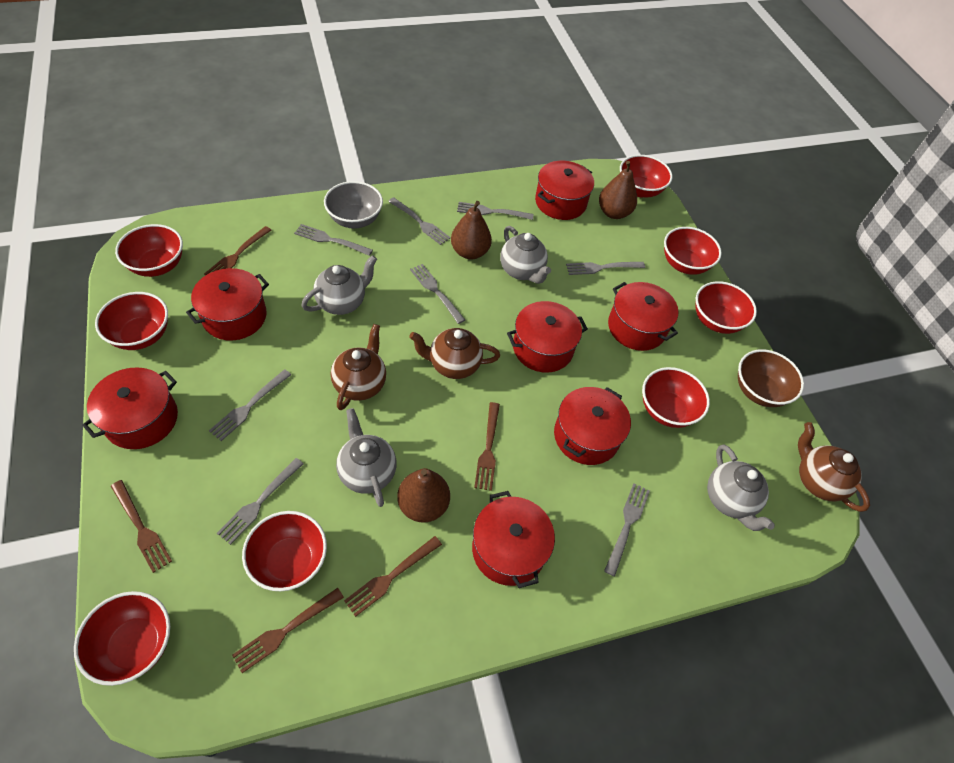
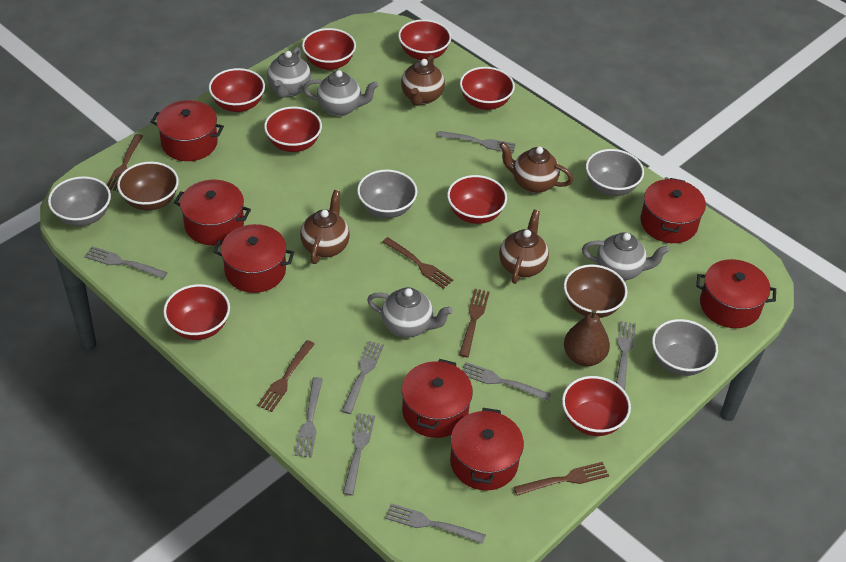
brown bowl: [738,349,804,407] = 1 -> [117,162,179,210] [564,264,627,318] = 2
brown pear: [397,468,450,523] [451,201,492,259] [599,161,637,219] = 3 -> [564,309,610,366] = 1
brown teapot: [331,324,386,410] [409,328,500,379] [798,422,870,512] = 3 -> [300,190,350,264] [401,55,445,106] [499,142,573,193] [499,210,549,284] = 4
grey bowl: [324,181,383,229] = 1 -> [48,176,111,226] [357,169,417,218] [586,149,644,196] [652,319,718,376] = 4

